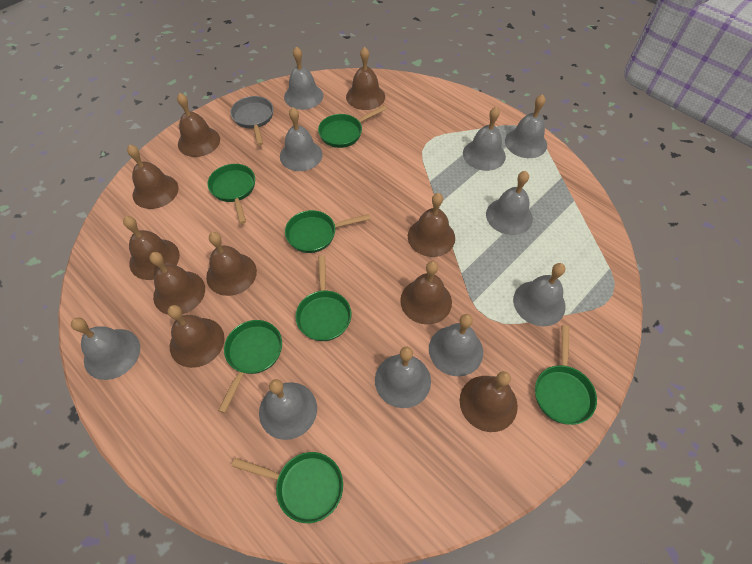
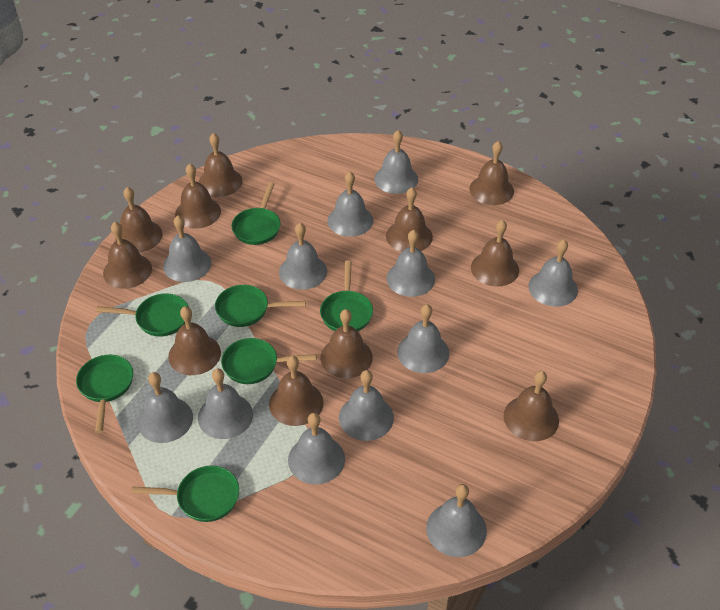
brown bell: [123,216,180,280] [127,145,178,209] [149,252,205,315] [168,305,225,368] [177,93,220,157] [206,232,257,296] [346,47,385,110] [400,261,452,325] [408,193,455,257] [460,371,518,432] = 10 -> [103,222,152,289] [115,187,163,252] [168,306,221,375] [175,164,221,229] [199,133,243,197] [269,356,324,426] [320,309,373,378] [386,187,433,252] [469,141,514,205] [471,220,519,287] [504,371,559,441] = 11
grey bell: [71,318,140,380] [259,379,317,440] [280,107,323,171] [284,46,323,110] [375,347,431,408] [429,314,483,377] [463,106,506,171] [486,171,533,235] [505,94,547,158] [513,263,566,326] = 10 -> [137,372,193,443] [163,216,211,282] [198,368,253,439] [279,223,327,290] [288,413,345,484] [327,171,373,237] [339,370,394,441] [374,130,418,194] [387,230,435,297] [397,304,449,373] [426,484,487,557] [528,239,578,307] = 12
grey pan: [230,96,273,146] = 1 -> none = 0

